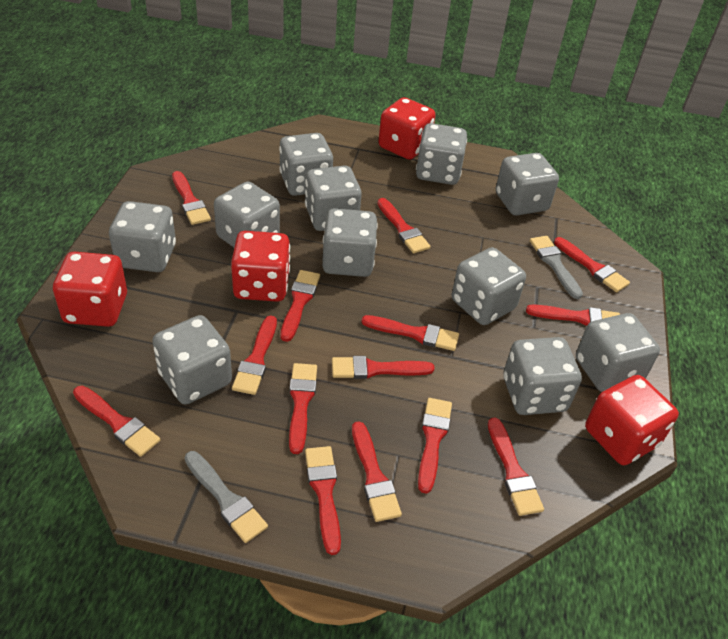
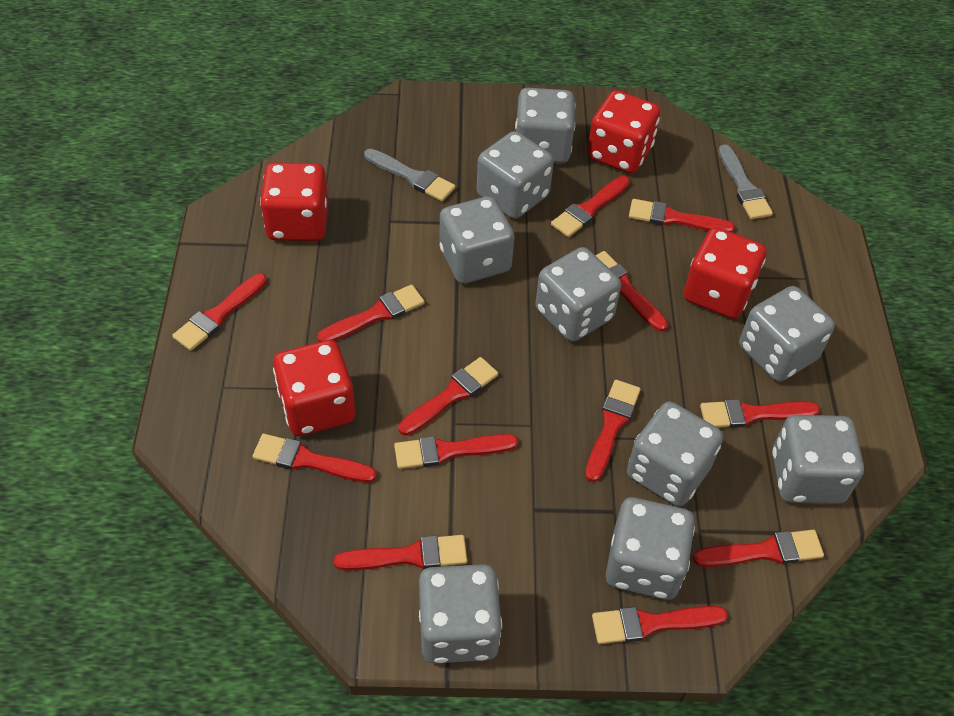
grey dice: [109,201,176,272] [152,315,232,405] [214,181,280,247] [279,133,333,196] [305,165,362,231] [322,208,378,277] [416,123,467,185] [451,247,526,325] [496,153,559,216] [503,337,582,415] [576,313,660,392] = 11 -> [419,564,502,664] [439,196,514,284] [476,131,554,219] [515,88,575,164] [535,247,621,342] [606,497,695,600] [627,402,723,507] [739,286,835,382] [772,415,864,504] = 9
red brush: [73,386,160,457] [172,171,211,225] [232,315,277,395] [281,270,320,342] [289,363,317,454] [305,446,341,555] [332,356,435,379] [352,421,402,522] [362,315,459,351] [377,198,430,253] [418,398,452,494] [488,417,544,516] [526,304,620,326] [554,237,630,292] = 14 -> [172,273,267,351] [252,434,377,483] [317,284,425,342] [334,535,467,570] [394,434,518,469] [398,357,498,436] [551,176,630,237] [585,380,640,482] [592,606,728,644] [595,251,668,332] [629,199,735,232] [693,530,824,567] [700,399,820,428] = 13

